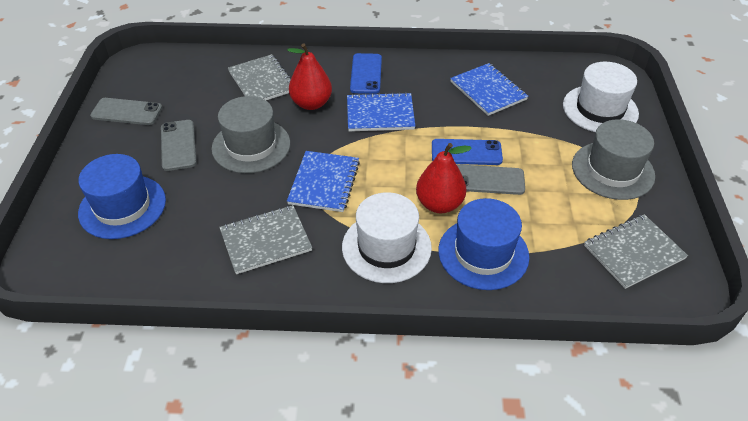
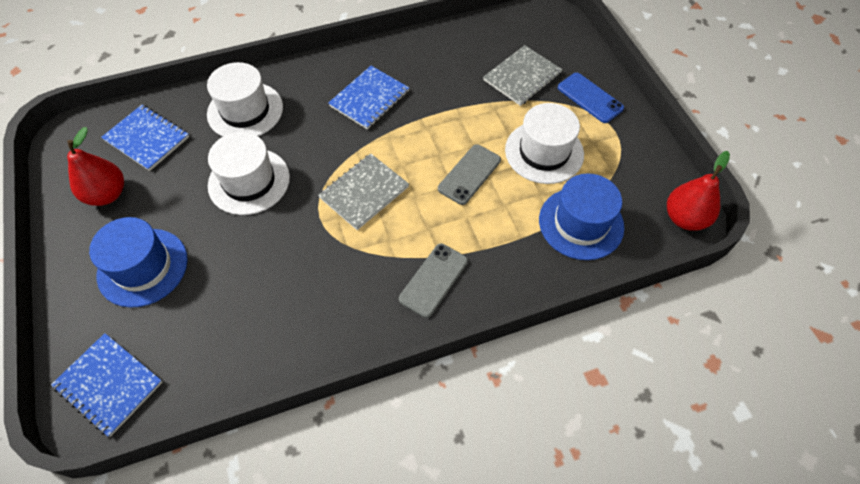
blue phone: [350,53,382,94] [432,139,503,165] = 2 -> [558,73,624,123] = 1
grey hat: [212,96,290,173] [572,119,655,200] = 2 -> none = 0
grey notebook: [219,205,312,274] [228,54,291,100] [584,214,688,289] = 3 -> [318,153,409,230] [483,45,562,106] = 2
grey phone: [90,98,162,125] [161,120,197,171] [456,164,525,195] = 3 -> [399,244,468,318] [438,144,501,205] = 2
white hat: [342,192,432,283] [563,62,639,132] = 2 -> [207,62,283,137] [208,132,290,215] [505,103,584,184] = 3

